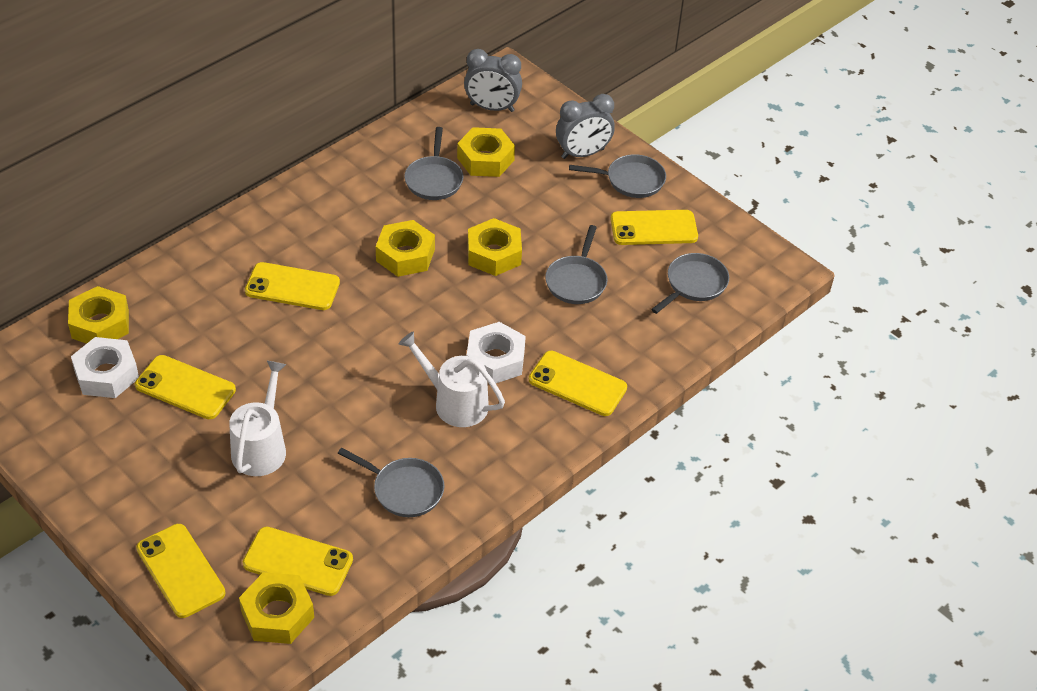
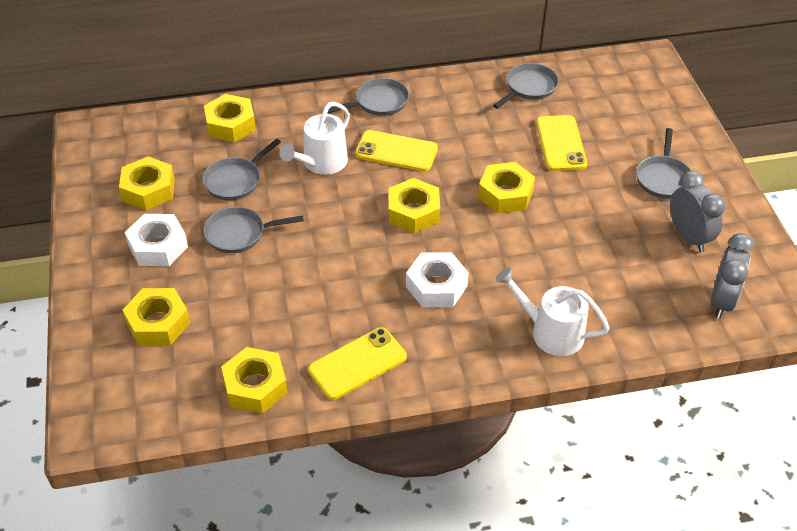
yellow nut: [68,286,129,344] [239,572,314,644] [376,220,435,277] [457,127,515,177] [468,218,522,276] = 5 -> [119,157,175,210] [123,288,190,346] [204,94,256,142] [221,347,288,413] [389,178,440,233] [478,162,535,214] = 6
yellow phone: [135,355,236,419] [136,524,226,618] [243,527,353,596] [245,262,340,310] [529,351,627,416] [610,210,698,245] = 6 -> [308,327,407,400] [355,130,438,171] [536,115,587,171] = 3

